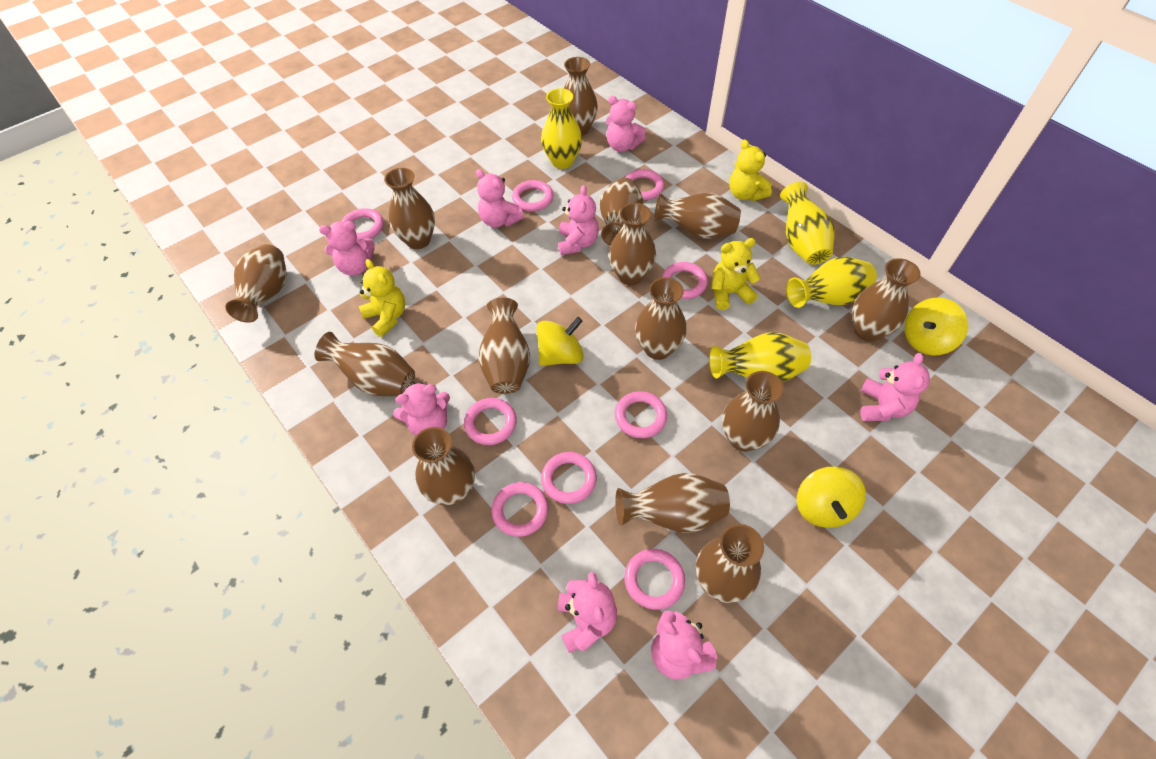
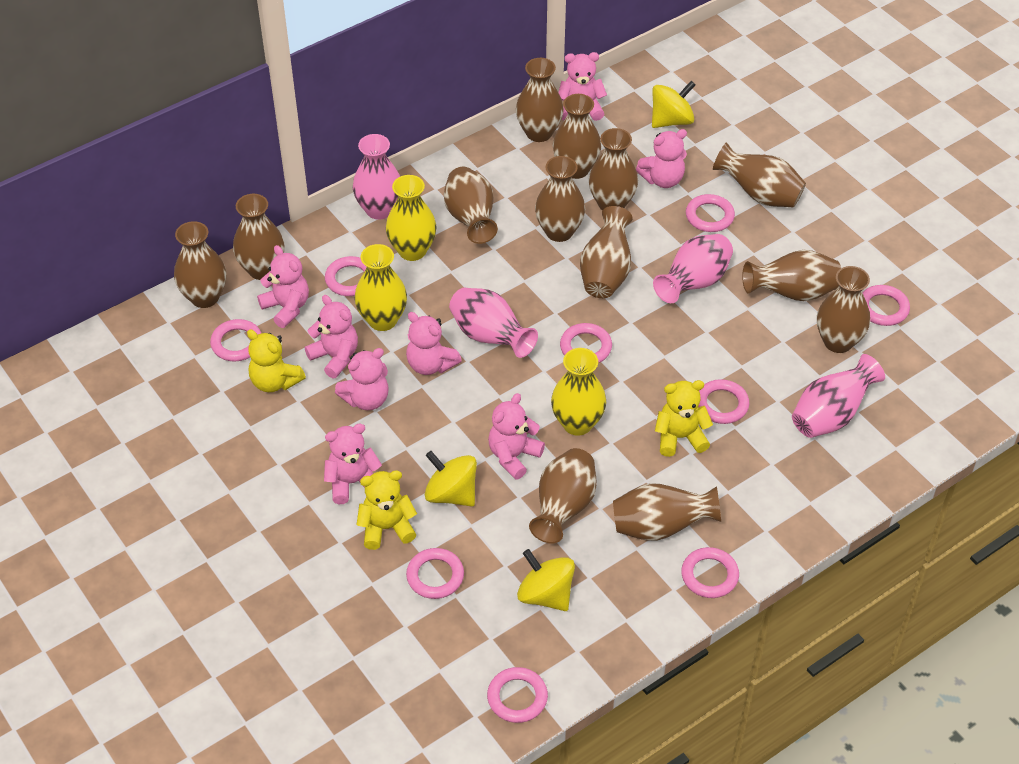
brown vase: [225,244,287,323] [315,332,415,396] [384,168,435,249] [412,427,475,506] [478,298,530,394] [564,57,598,136] [600,178,644,246] [609,203,656,285] [615,473,730,533] [635,277,687,360] [654,193,741,239] [696,524,764,603] [722,371,784,452] [852,258,920,342] = 14 -> [174,221,226,308] [233,194,285,280] [444,167,498,244] [516,58,564,142] [529,448,597,543] [535,156,585,242] [553,94,601,179] [580,206,633,298] [589,128,638,211] [613,483,721,541] [713,142,806,207] [742,250,841,301] [817,266,870,353] = 13
pink vase: none = 0 -> [353,134,400,220] [449,288,538,358] [653,234,733,303] [792,354,885,438] = 4
yellow vase: [541,88,582,169] [709,332,811,382] [780,182,835,265] [786,257,877,308] = 4 -> [355,244,407,331] [386,175,437,261] [551,348,606,436] = 3

